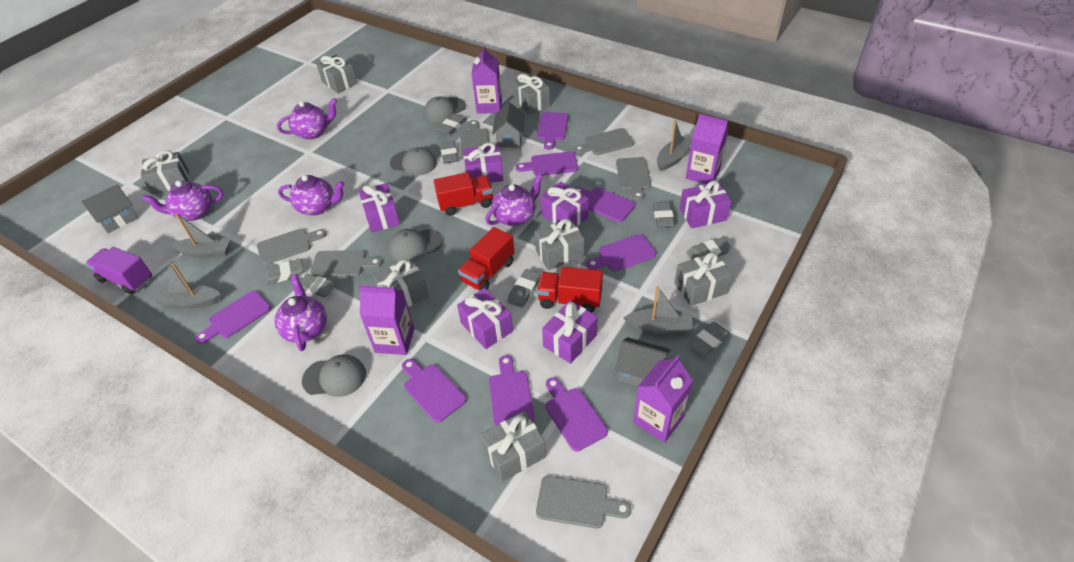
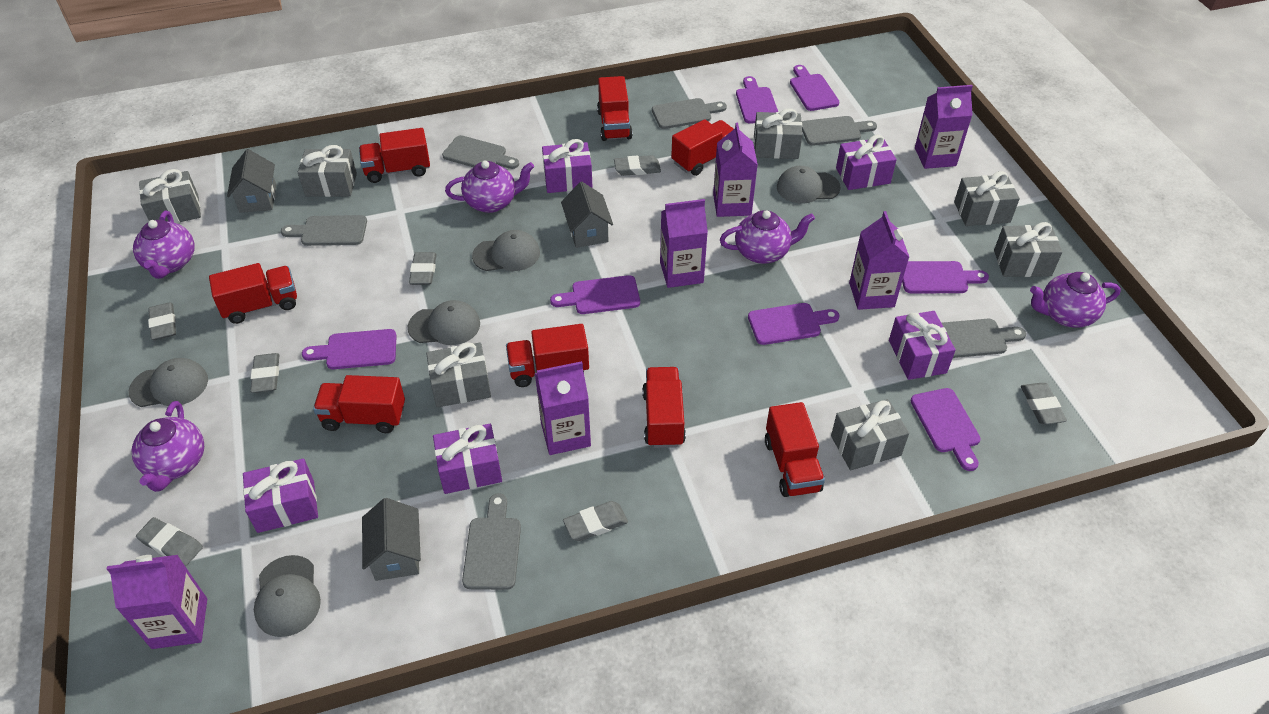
grey boat: [155,263,221,309] [171,213,231,258] [624,286,693,334] [657,120,692,171] = 4 -> none = 0
grey cap: [302,354,366,397] [389,229,442,261] [390,147,437,176] [424,96,466,122] = 4 -> [129,358,208,407] [254,555,321,637] [408,300,480,345] [472,230,540,271] [777,166,840,204] = 5
grey eraser: [263,259,303,285] [300,274,337,297] [437,114,467,135] [440,141,458,164] [507,269,540,308] [653,202,675,227] [687,237,732,260] [689,322,730,356] = 8 -> [136,517,203,566] [148,302,176,340] [250,353,279,393] [409,252,437,285] [563,501,628,541] [614,155,661,176] [1021,383,1067,424] = 7
purple carton: [359,285,415,355] [471,45,502,114] [634,355,693,443] [686,114,729,184] = 4 -> [107,555,207,649] [535,361,591,455] [660,199,708,288] [713,123,758,217] [849,211,909,310] [915,85,973,169] = 6
purple cutting board: [195,291,271,344] [402,359,467,423] [489,355,535,426] [516,151,578,176] [537,112,568,150] [546,377,608,452] [574,187,635,222] [586,234,656,271] = 8 -> [302,329,397,369] [550,275,640,314] [736,76,778,124] [748,303,839,345] [790,65,839,111] [902,261,989,294] [911,388,981,471] = 7
purple gift: [359,183,400,233] [457,288,513,349] [463,142,503,183] [540,182,589,227] [542,301,598,364] [680,180,731,228] = 6 -> [243,459,318,533] [433,424,502,494] [542,139,593,193] [836,135,897,190] [889,311,956,380] = 5
purple truck: [86,247,152,295] = 1 -> none = 0
red truck: [434,172,493,216] [458,227,515,291] [537,267,603,313] = 3 -> [209,263,297,324] [313,375,405,433] [359,128,430,183] [506,324,589,387] [597,76,633,141] [642,367,686,448] [671,119,734,176] [765,402,825,497] = 8

